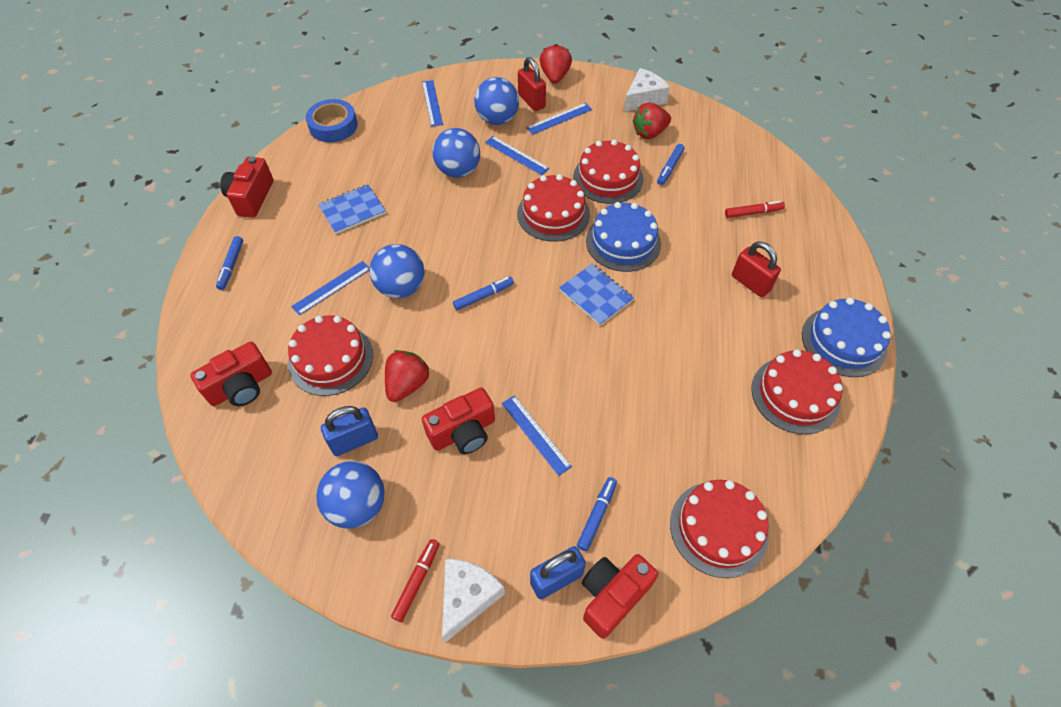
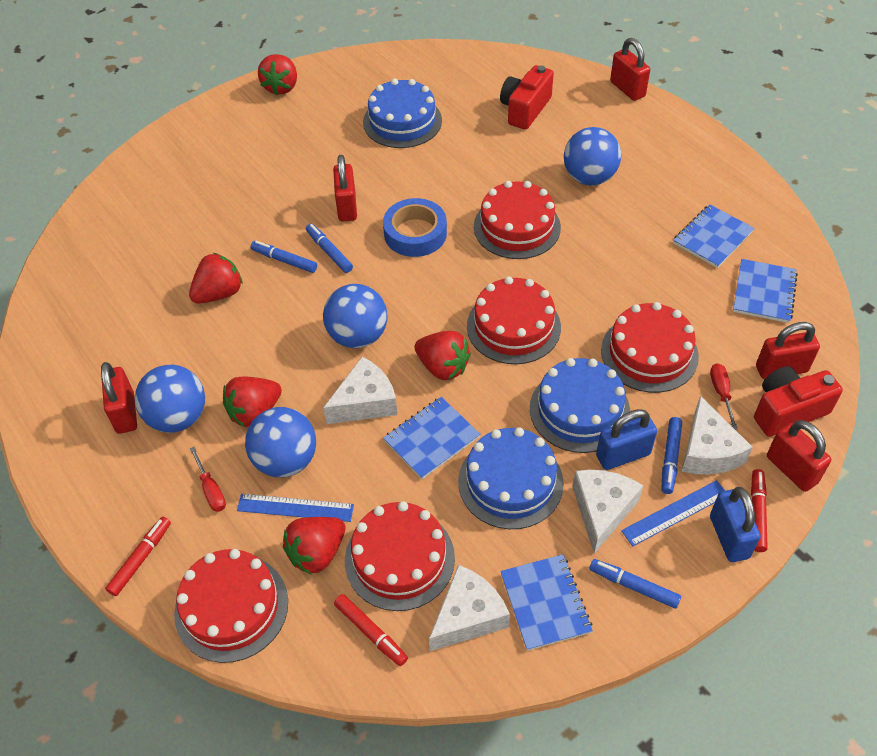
blue cake: [586,202,661,272] [802,298,891,377] = 2 -> [363,79,442,148] [458,428,564,529] [530,358,630,453] = 3
blue notebook: [318,184,386,234] [559,263,634,326] = 2 -> [383,397,480,479] [500,554,593,651] [673,204,754,268] [733,259,798,323] = 4
blue ruler: [291,261,370,316] [422,80,443,127] [485,136,550,175] [501,395,572,476] [526,103,592,135] = 5 -> [237,494,354,522] [621,480,725,546] = 2
red camera: [190,341,272,406] [220,156,274,218] [422,387,495,454] [582,554,658,639] = 4 -> [500,65,554,130] [754,366,843,437] = 2
red marker: [391,539,440,622] [725,201,785,218] = 2 -> [105,517,171,596] [334,594,408,666] [751,469,768,552] = 3
red padlock: [518,57,546,111] [732,241,781,297] = 2 -> [101,362,137,434] [333,155,357,222] [610,38,650,101] [756,322,820,379] [767,420,831,492] = 5
red screwdriver: none = 0 -> [189,447,226,512] [710,363,738,429] = 2
red strawberry: [385,350,430,402] [540,44,572,84] [632,103,671,139] = 3 -> [189,253,243,304] [223,376,282,427] [258,54,297,96] [283,517,346,575] [414,331,471,380] = 5
white cheese: [442,558,505,643] [624,68,670,112] = 2 -> [323,357,398,424] [429,565,510,651] [572,470,643,554] [681,396,753,475] = 4

